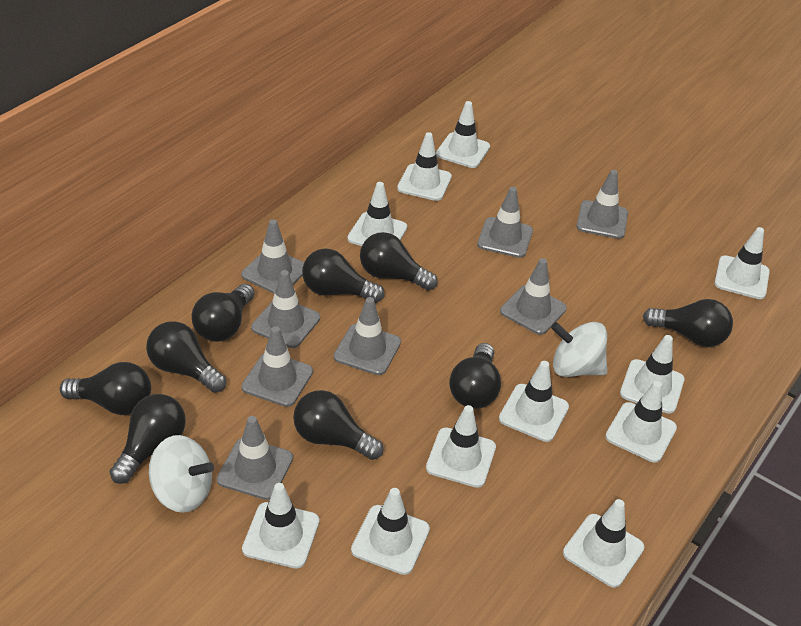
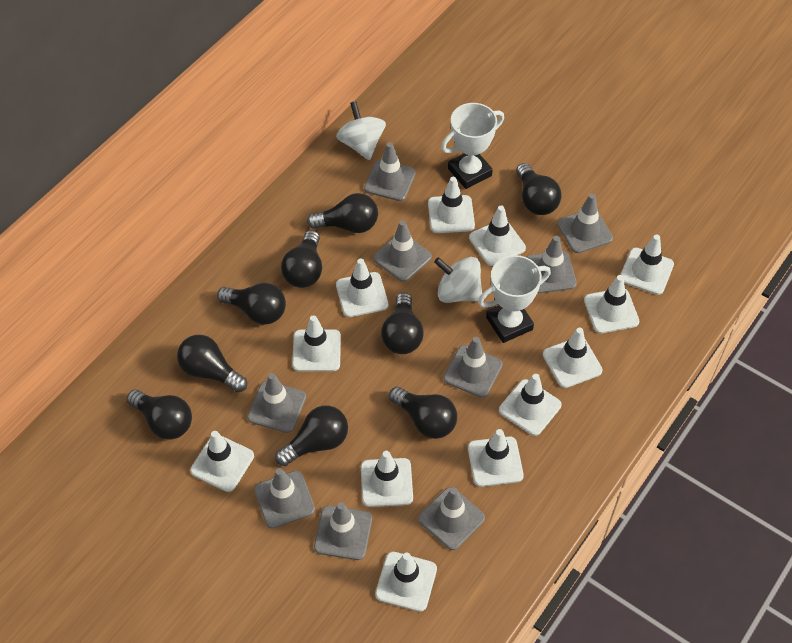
grey traffic cone: [217,416,293,500] [241,219,304,294] [242,326,313,407] [251,270,320,348] [334,297,401,375] [477,187,533,258] [500,258,567,335] [576,170,628,239] = 8 -> [247,373,306,433] [254,468,315,529] [314,502,372,560] [364,142,416,201] [373,220,432,282] [418,487,485,550] [443,337,502,398] [526,236,577,294] [557,194,613,253] = 9
white traffic cone: [242,483,319,569] [347,182,407,246] [351,488,430,575] [397,132,452,201] [426,405,496,488] [436,101,490,168] [499,361,569,442] [563,499,644,588] [605,381,677,463] [620,335,684,414] [714,227,770,299] = 11 -> [190,431,254,492] [292,315,341,371] [336,258,388,317] [361,451,413,507] [375,552,437,612] [428,177,475,233] [468,429,524,487] [469,206,526,266] [499,374,561,436] [543,328,603,388] [584,275,640,334] [620,235,674,295] = 12
white trophy: none = 0 -> [441,103,504,189] [478,255,551,343] = 2

